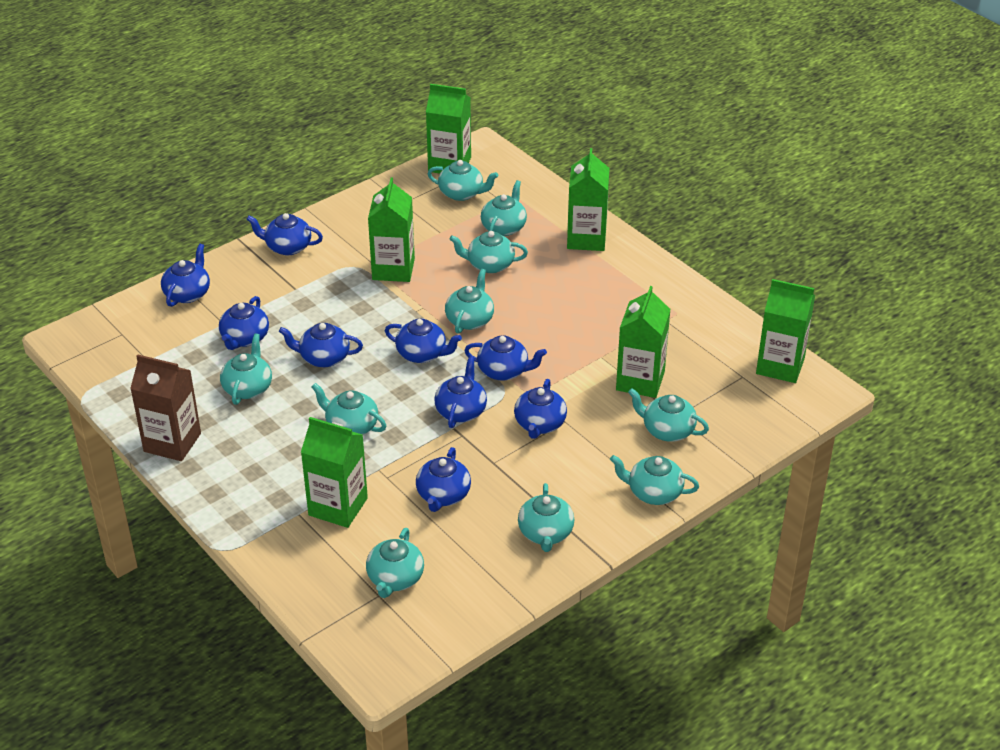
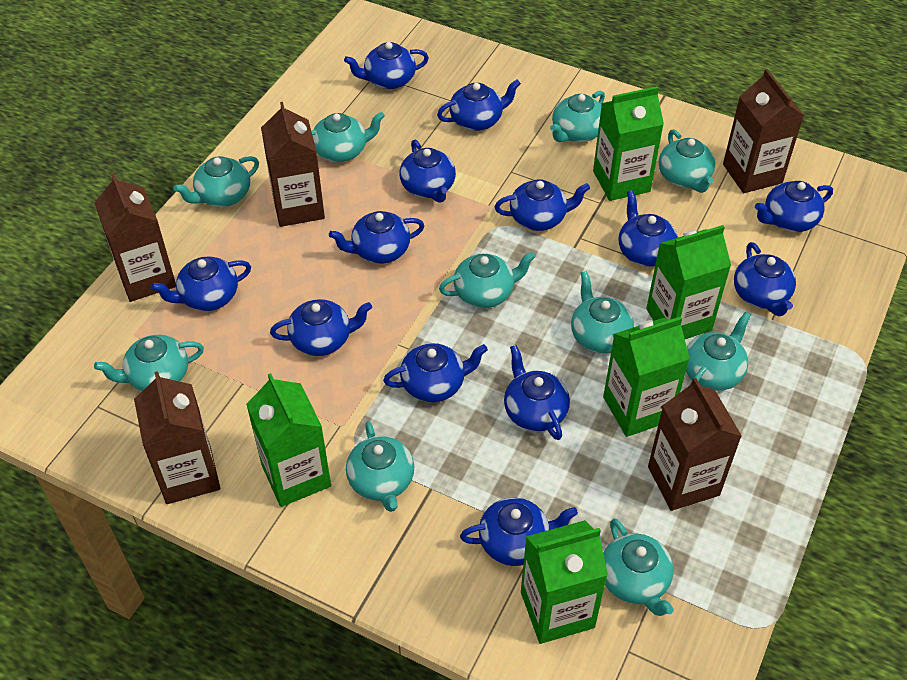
blue teapot: [161,244,210,307] [219,296,269,350] [247,213,323,255] [279,323,363,367] [385,319,462,363] [416,447,471,512] [434,356,487,428] [464,335,547,381] [514,379,567,439] = 9 -> [151,256,251,311] [270,299,372,356] [329,211,424,264] [344,42,429,89] [383,343,488,402] [400,140,456,203] [437,79,521,131] [460,498,578,566] [495,179,590,231] [504,345,570,440] [618,190,678,267] [734,242,796,316] [755,181,833,232] = 13
brown carton: [130,354,201,461] = 1 -> [94,173,176,302] [134,371,220,504] [261,102,325,227] [648,378,742,511] [723,69,804,193] = 5
green carton: [301,417,368,528] [368,177,415,282] [426,84,471,174] [567,148,609,251] [616,286,671,398] [756,279,815,383] = 6 -> [246,373,331,507] [521,520,608,644] [593,86,664,201] [603,316,690,437] [646,225,731,339] = 5

